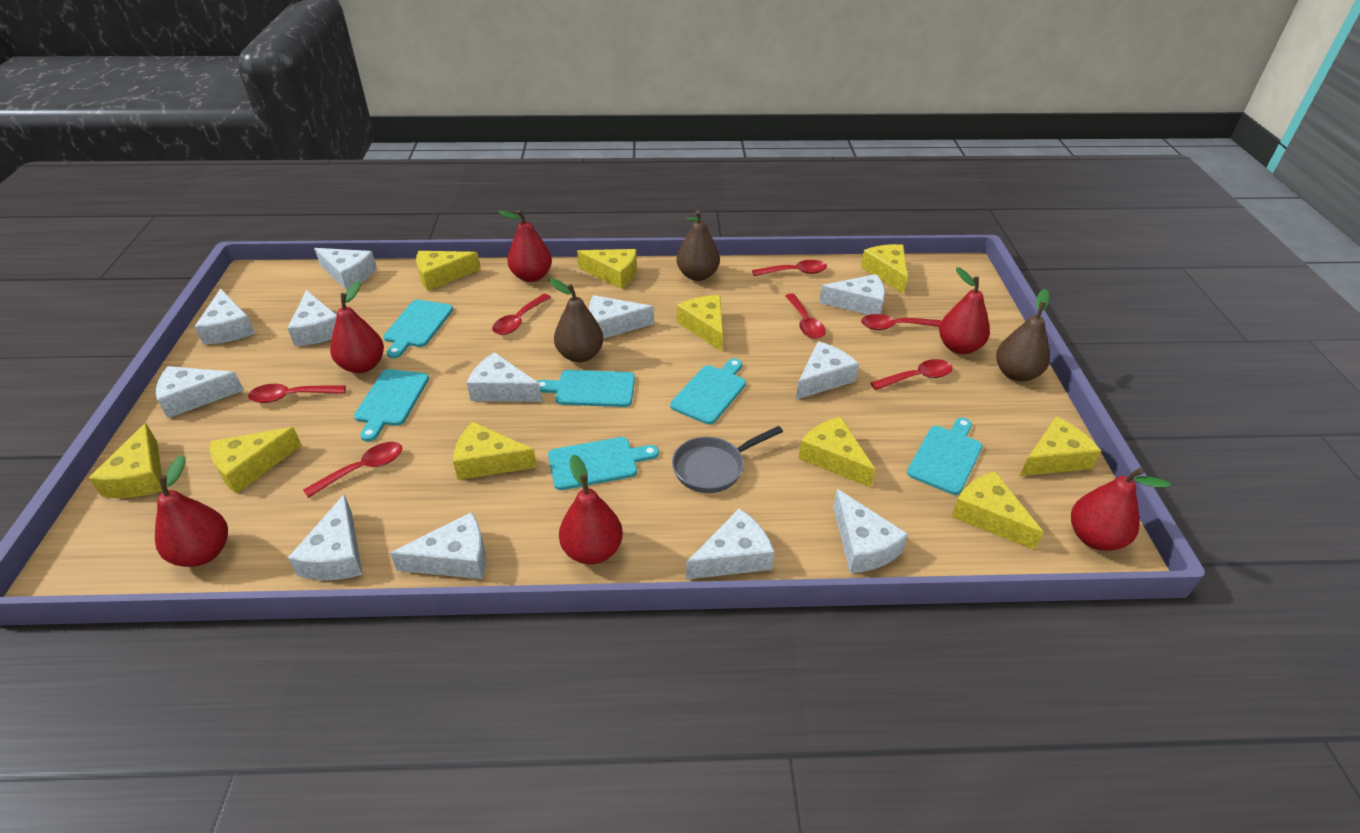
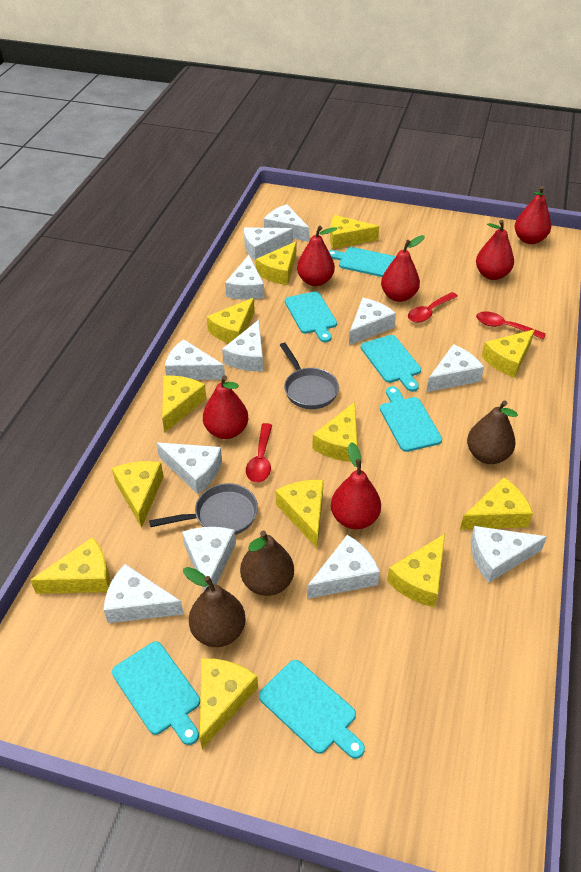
grey pan: [672,426,783,493] = 1 -> [149,483,258,535] [280,343,339,409] = 2
red spoon: [248,384,346,403] [303,442,402,498] [492,294,551,335] [752,260,827,276] [785,293,826,339] [861,314,941,330] [871,359,953,390] = 7 -> [246,423,272,483] [408,292,458,323] [476,311,546,340] = 3
yellow cheese: [89,423,162,498] [210,427,302,494] [416,251,481,291] [453,422,537,480] [577,249,637,289] [677,295,723,351] [798,417,875,487] [861,244,908,294] [951,471,1043,550] [1020,417,1101,476] = 10 -> [30,537,110,594] [112,461,164,528] [162,375,206,432] [200,658,258,749] [207,298,255,343] [256,242,296,285] [276,480,324,548] [312,402,357,462] [330,215,379,249] [387,534,445,607] [460,477,533,530] [482,329,535,378] = 12

